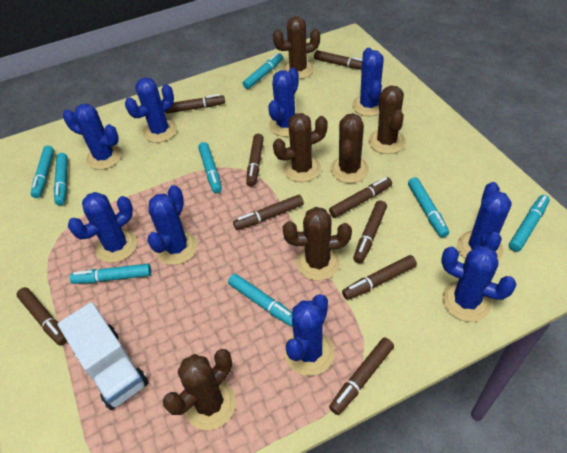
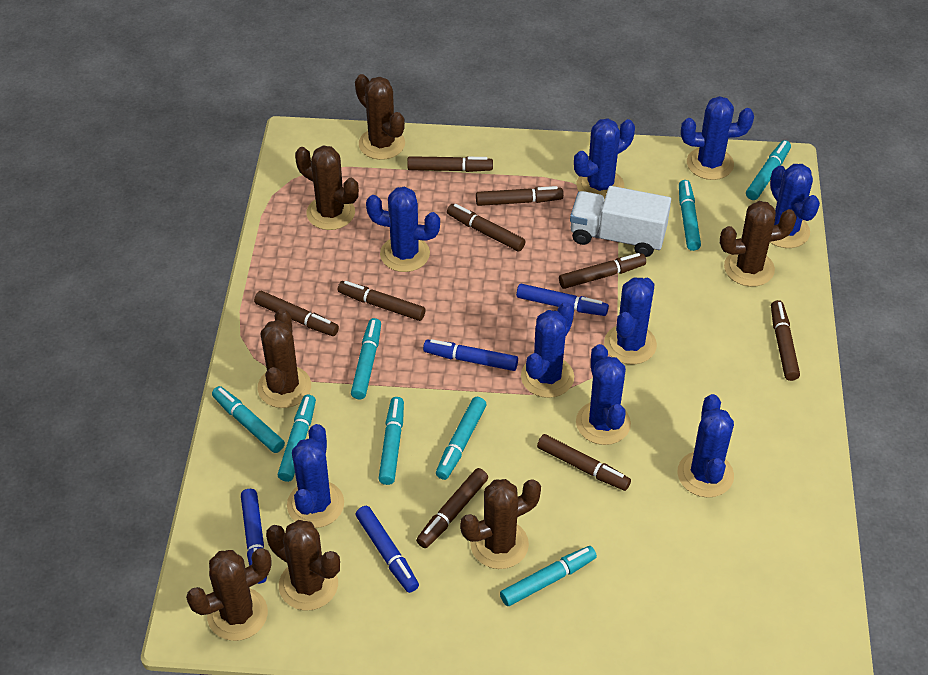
blue marker: none = 0 -> [241,489,267,584] [356,506,419,593] [423,339,518,371] [516,284,609,316] = 4
brown cactus: [163,349,236,430] [273,16,320,79] [273,113,328,182] [283,207,352,281] [330,113,369,183] [368,85,406,154] = 6 -> [186,548,272,641] [258,308,311,408] [266,520,340,611] [295,146,359,230] [355,74,405,160] [460,479,541,569] [720,201,797,287] = 7

